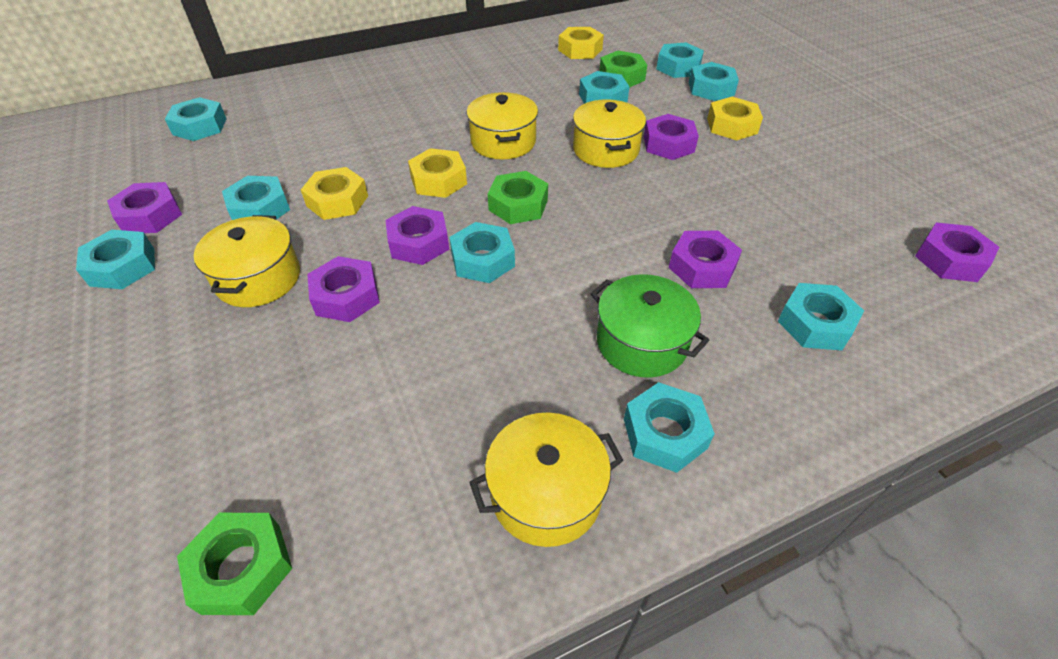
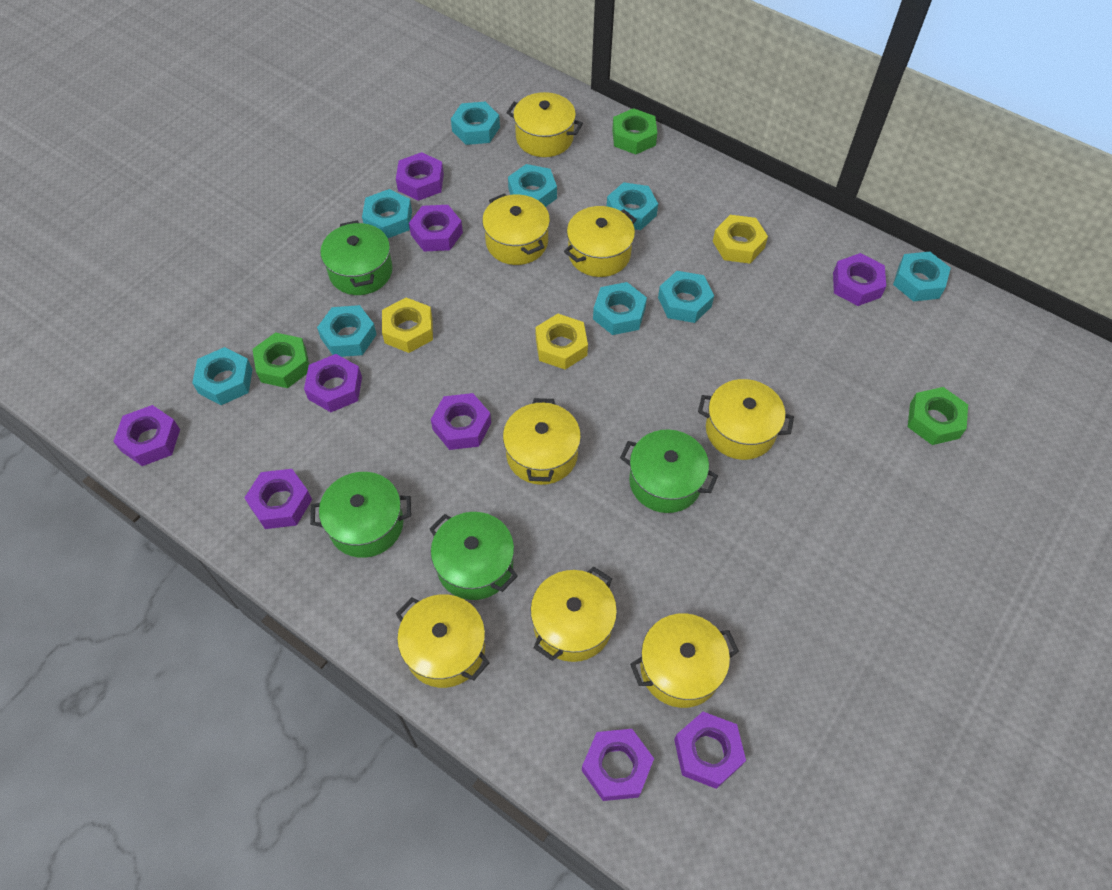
green pot: [591,274,709,378] = 1 -> [310,472,411,558] [320,220,393,295] [429,512,518,600] [620,430,718,513] = 4
purple nut: [107,182,182,233] [307,256,380,322] [385,206,449,265] [644,114,699,160] [669,231,742,288] [915,223,999,282] = 6 -> [113,405,180,466] [244,469,312,529] [304,354,362,412] [396,152,444,201] [409,205,463,252] [431,393,491,450] [582,729,654,801] [674,712,746,789] [833,253,886,306] = 9
yellow nut: [301,167,368,220] [408,148,467,198] [558,27,604,59] [707,97,763,140] = 4 -> [382,297,433,353] [535,314,588,370] [713,215,768,264] = 3
yellow pot: [194,215,300,307] [467,92,538,159] [469,413,624,547] [573,99,646,168] = 4 -> [396,594,489,688] [482,193,550,265] [503,398,581,485] [506,92,583,157] [530,566,617,662] [564,206,636,277] [630,613,739,708] [698,379,794,460] = 8

